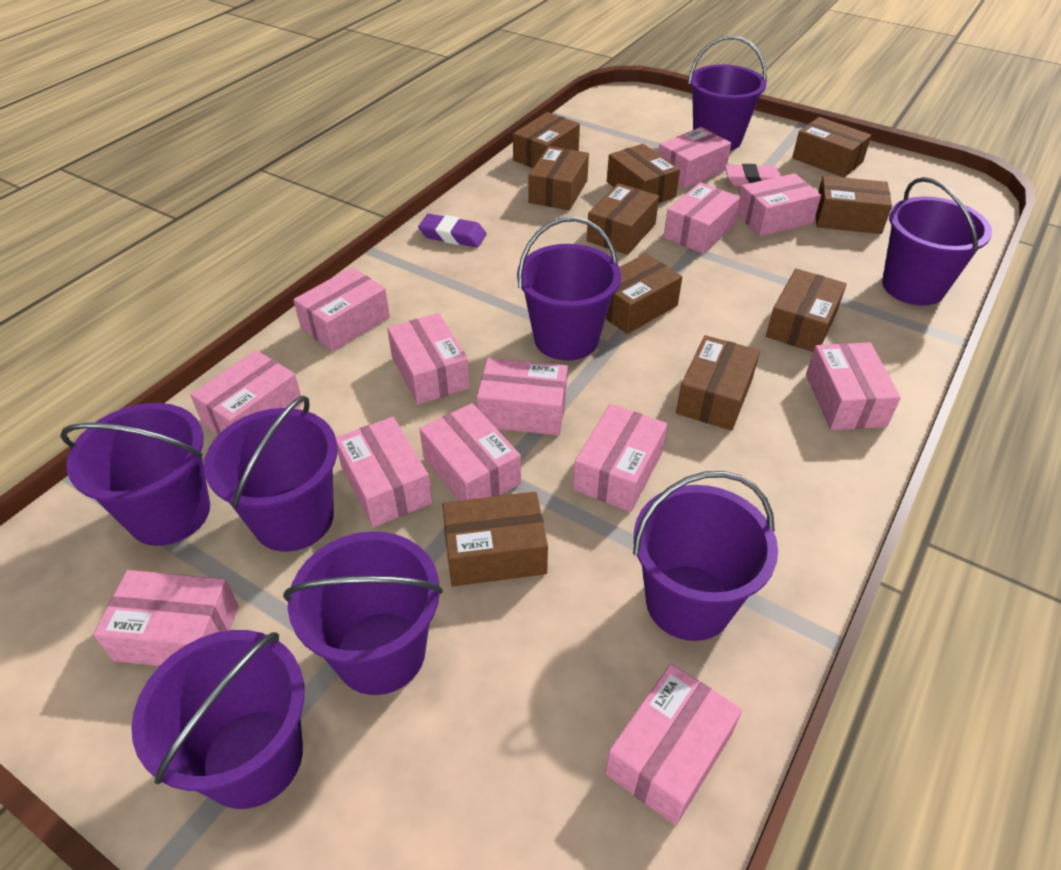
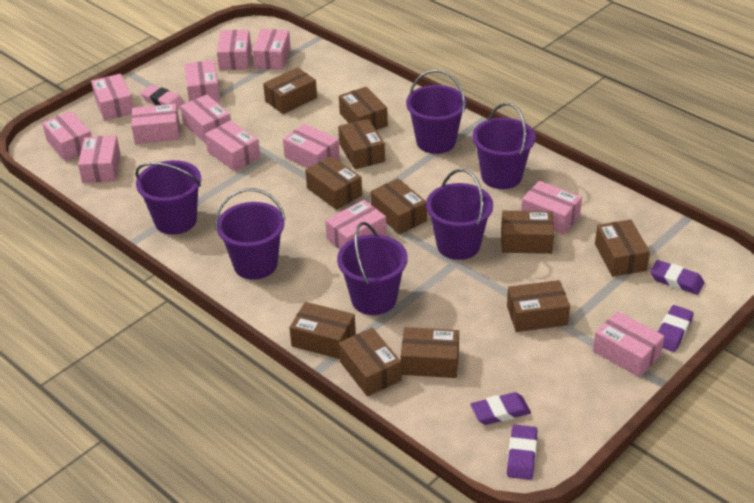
brown box: [442,492,548,586] [513,112,580,168] [528,146,589,210] [587,183,659,255] [606,253,682,334] [607,144,680,204] [676,335,760,431] [766,269,847,352] [792,117,872,178] [816,176,892,234] = 10 -> [263,67,317,114] [289,302,356,359] [305,156,362,210] [338,119,385,169] [339,87,388,130] [339,328,402,396] [370,178,427,234] [401,327,459,378] [501,211,554,254] [507,280,570,332] [595,219,650,277] = 11
purple bucket: [60,403,210,546] [131,630,305,809] [204,396,338,552] [283,531,443,695] [517,217,621,361] [633,471,778,641] [688,36,767,151] [882,177,992,306] = 8 -> [135,160,201,235] [215,188,286,280] [337,222,408,315] [406,70,467,154] [426,169,493,260] [472,103,536,189] = 6
purple eraser: [418,214,487,247] = 1 -> [470,392,531,425] [507,425,537,480] [650,260,704,295] [658,305,694,352] = 4

